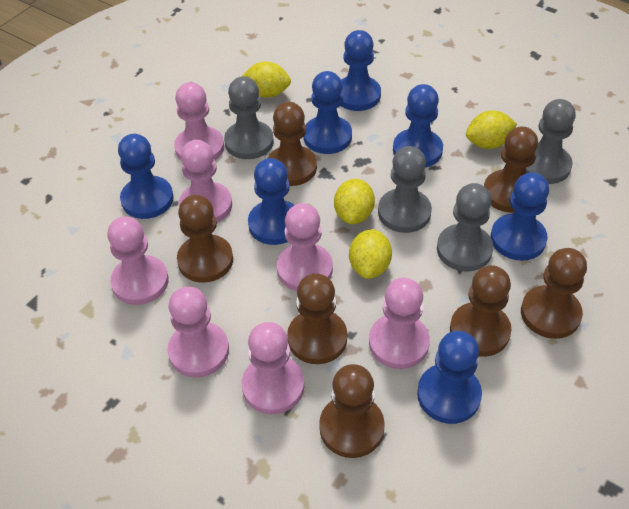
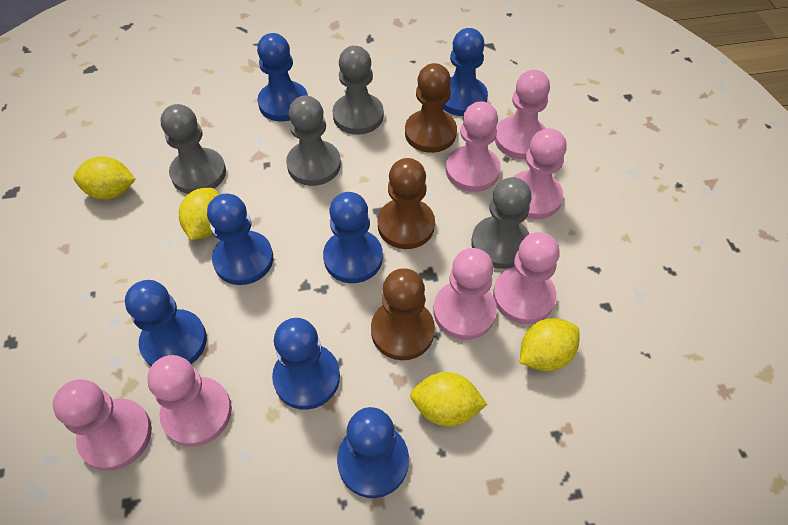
brown pawn: [177,195,233,283] [268,102,317,186] [287,273,347,364] [319,364,385,458] [450,265,511,357] [484,126,538,213] [521,248,587,339] = 7 -> [371,268,435,360] [378,158,435,249] [405,63,457,153] = 3

